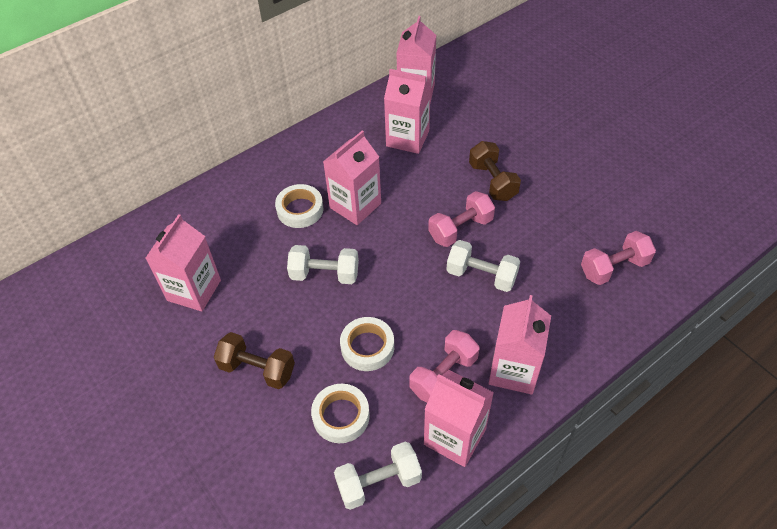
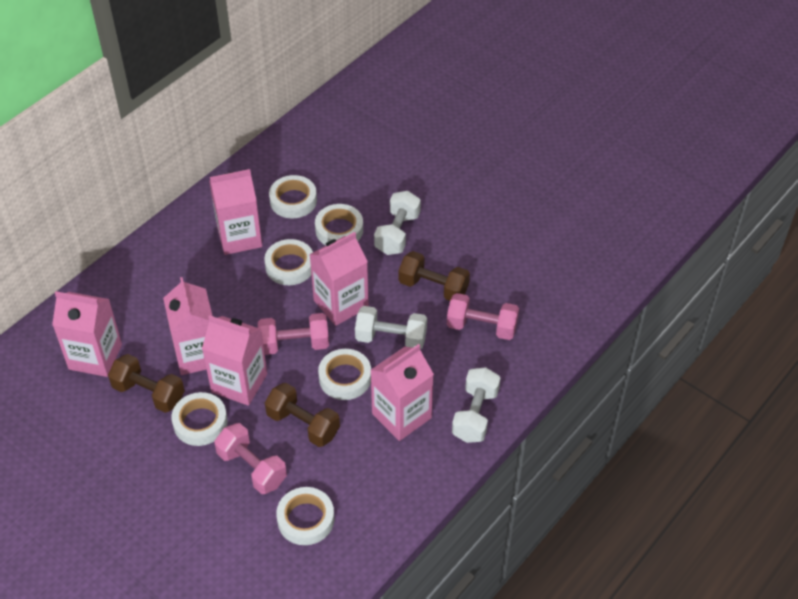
brown dumbbell: [214,332,295,389] [469,141,521,201] = 2 -> [108,354,185,413] [265,383,340,447] [399,251,470,301] = 3
white tape: [275,184,324,228] [311,384,370,443] [340,317,394,371] = 3 -> [171,392,228,446] [264,239,313,285] [269,175,317,218] [276,487,334,545] [315,204,363,245] [318,349,371,400] = 6

